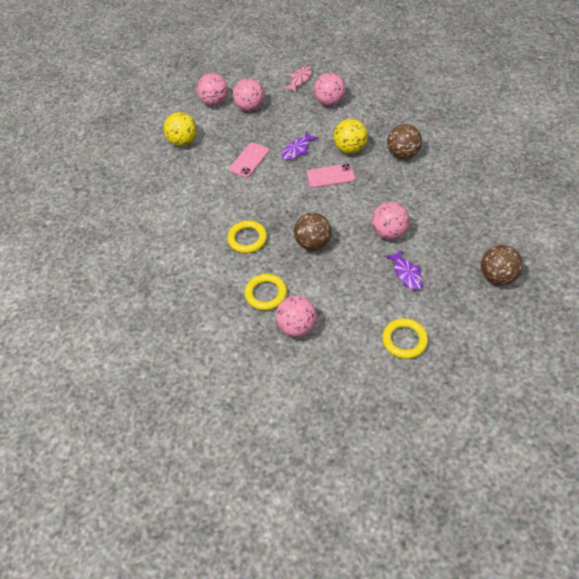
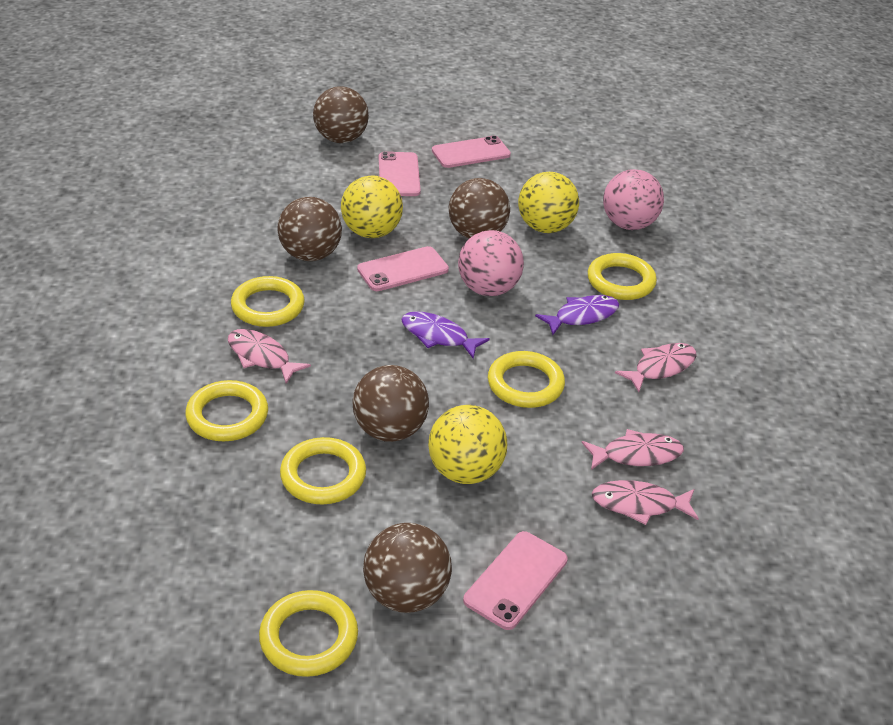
brown ball: [294,213,332,251] [387,124,422,159] [481,245,523,285] = 3 -> [278,197,342,261] [313,87,369,143] [352,365,429,442] [363,523,452,613] [449,178,510,238] = 5
pink ball: [196,73,228,106] [232,78,264,112] [276,296,317,337] [314,73,346,106] [371,202,410,240] = 5 -> [458,230,524,296] [603,169,664,230] = 2
pink fish: [283,66,312,93] = 1 -> [228,329,311,384] [582,429,684,470] [592,480,699,525] [615,343,696,392] = 4
pink phone: [229,142,269,178] [307,164,355,188] = 2 -> [357,246,449,291] [379,151,421,196] [432,136,511,168] [463,531,568,630] = 4
yellow ball: [164,112,197,146] [334,119,368,154] = 2 -> [341,176,403,238] [428,405,507,484] [518,172,579,233] = 3
yellow ring: [227,220,267,253] [245,274,287,310] [382,318,428,359] = 3 -> [185,380,268,441] [231,276,305,327] [259,590,358,677] [280,437,366,504] [488,351,565,408] [588,253,657,300] = 6

